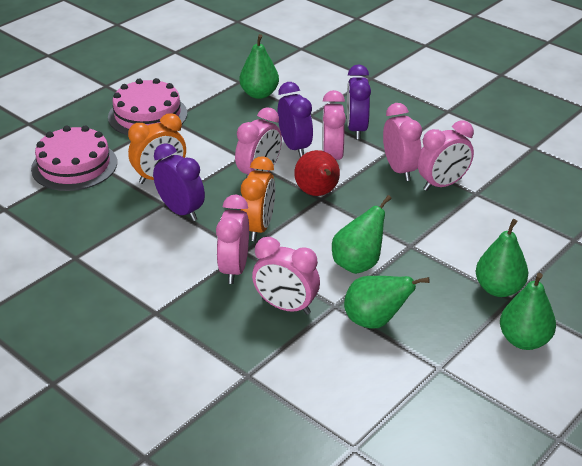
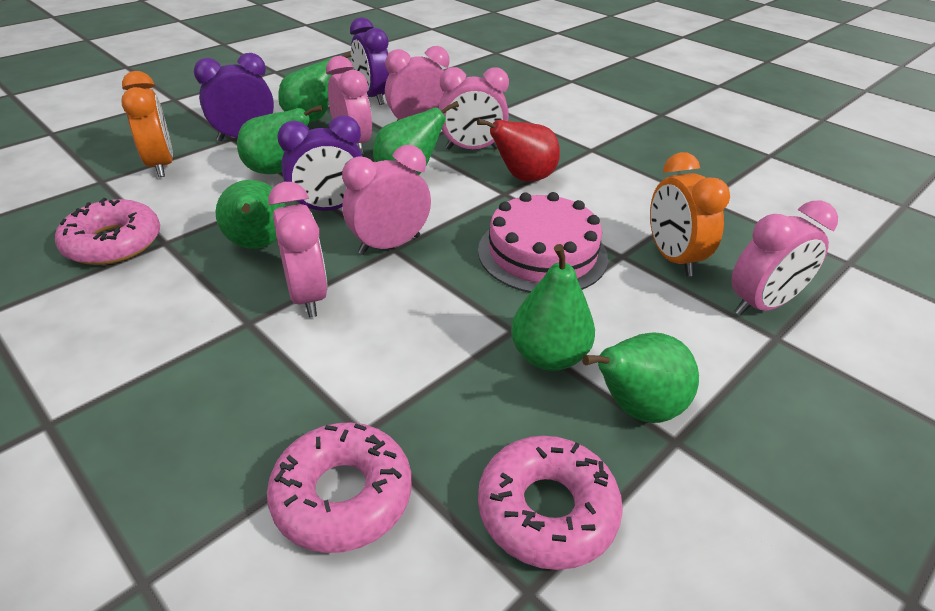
green pear: [240,34,279,99] [332,195,391,274] [344,276,430,328] [476,219,528,297] [500,273,556,350] = 5 -> [215,180,286,249] [237,105,323,174] [278,52,352,122] [373,101,459,175] [511,244,595,371] [582,332,699,423] = 6
pink cake: [31,126,117,191] [108,78,187,135] = 2 -> [478,192,608,293] = 1
pink donut: none = 0 -> [55,198,160,265] [267,422,411,553] [478,436,623,570] = 3

